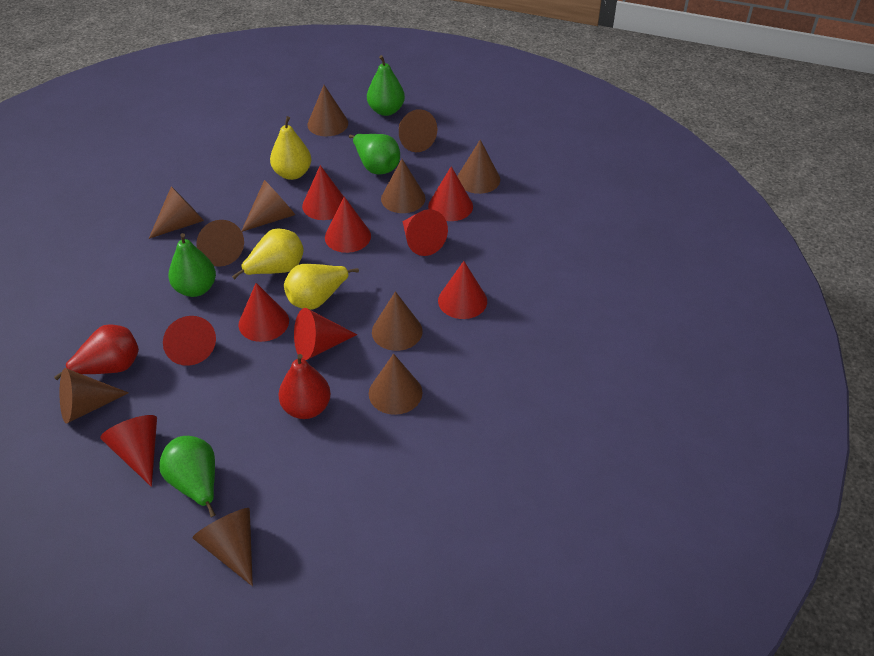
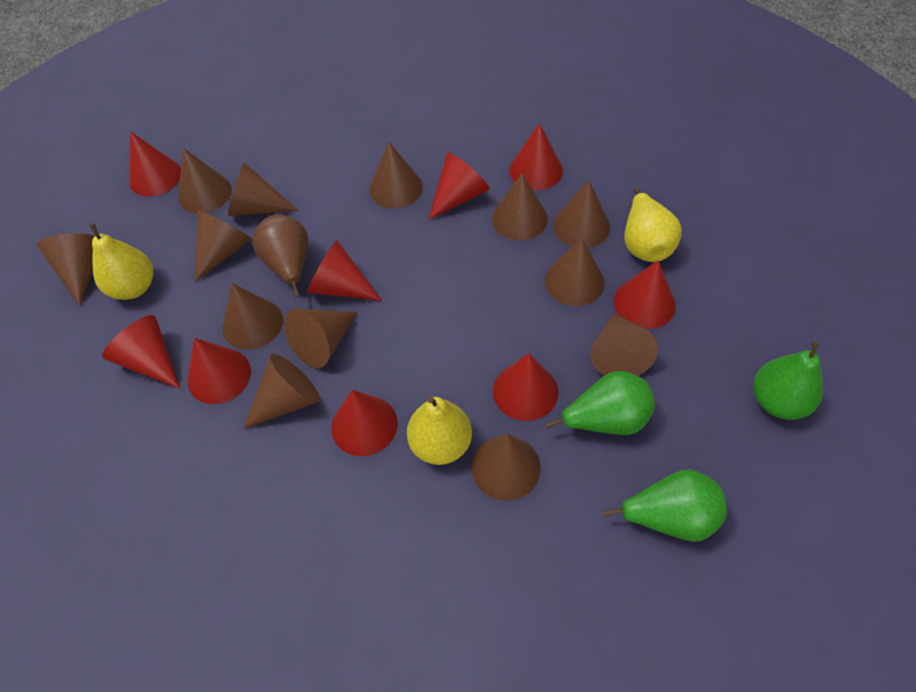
brown cone: [60,368,129,424] [149,186,204,239] [192,508,253,586] [196,220,244,267] [241,180,295,232] [307,85,348,136] [369,354,422,415] [372,291,423,351] [381,159,426,213] [399,109,437,152] [457,140,500,194] = 11 -> [37,233,95,306] [178,148,232,213] [194,210,252,282] [223,283,283,350] [228,162,298,216] [243,354,320,429] [285,309,357,368] [369,142,423,209] [471,434,541,501] [492,173,548,241] [545,238,605,306] [553,180,610,248] [590,313,658,376] = 13
brown pear: none = 0 -> [252,214,308,297] = 1
green pear: [159,436,215,517] [168,233,216,297] [349,134,400,175] [367,55,405,116] = 4 -> [545,371,655,435] [603,469,727,542] [753,340,823,420] = 3
red pear: [54,324,139,380] [278,354,331,419] = 2 -> none = 0

